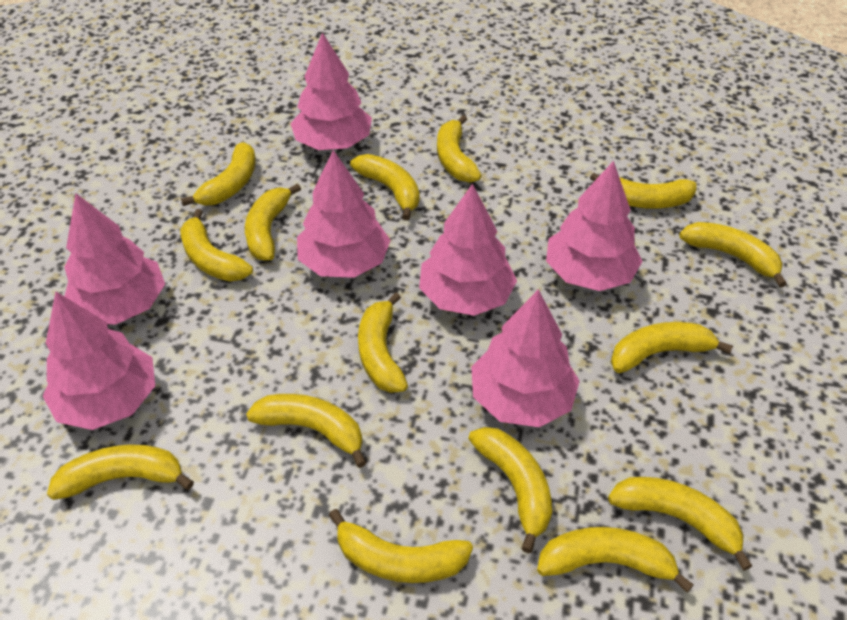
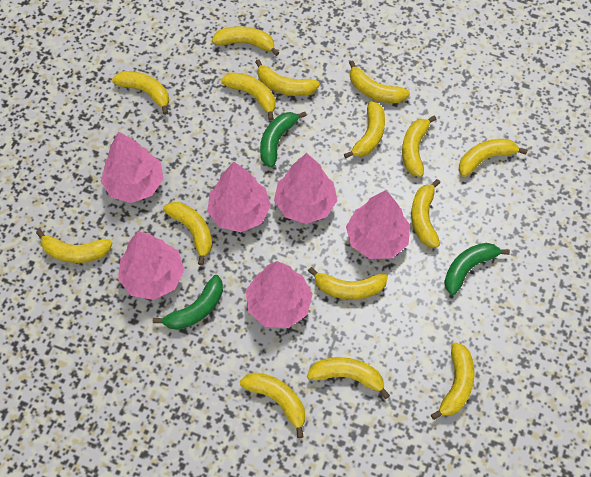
green banana: none = 0 -> [153,275,223,330] [260,112,306,167] [444,243,510,295] = 3
pink tree: [43,291,155,430] [65,194,165,325] [290,32,372,150] [297,150,391,278] [419,184,517,316] [471,289,580,427] [546,161,643,291] = 7 -> [101,131,164,203] [118,231,184,300] [207,162,271,232] [246,261,313,328] [274,153,338,224] [346,190,410,259] = 6

